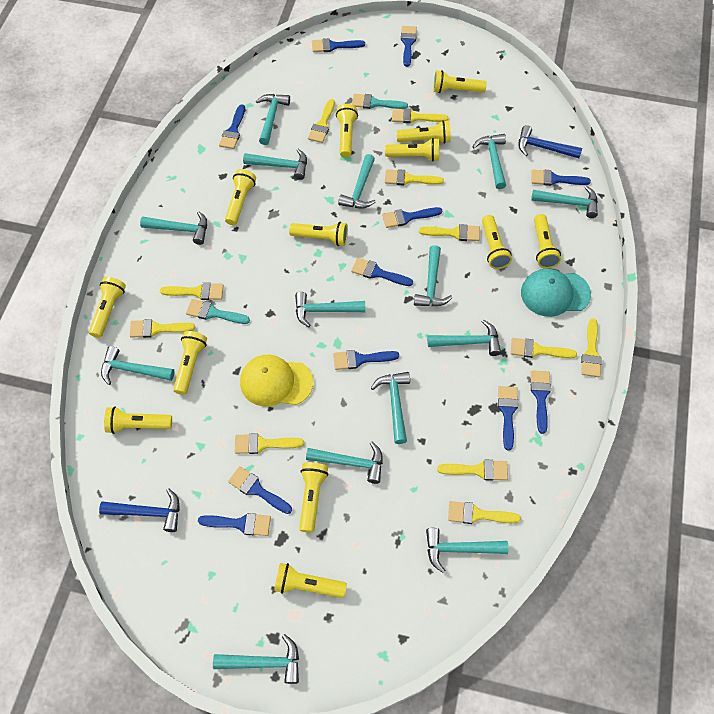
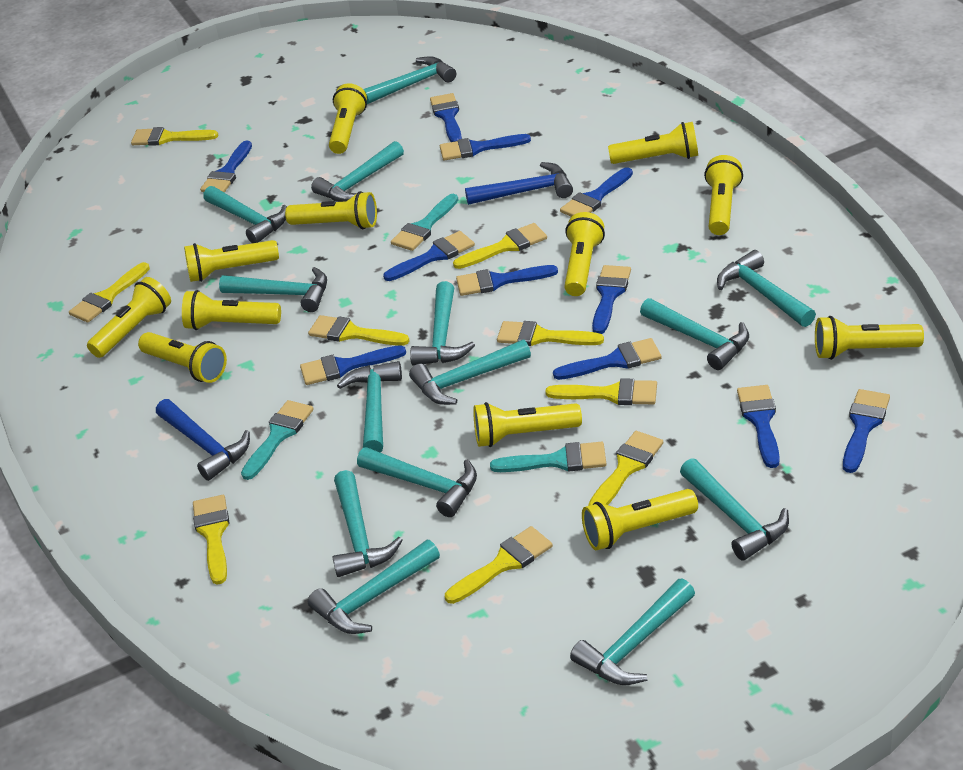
turquoise brush: [186,299,250,324] [352,94,408,109] = 2 -> [241,400,314,480] [391,194,458,251] [490,442,606,472] = 3
turquoise cap: [521,269,591,317] = 1 -> none = 0
yellow brush: [130,319,195,338] [160,282,224,300] [235,433,304,454] [308,99,335,143] [385,169,444,186] [392,108,448,123] [419,224,480,241] [437,460,508,481] [448,501,521,524] [511,338,577,358] [581,318,602,377] = 11 -> [69,262,150,323] [131,127,218,146] [193,495,229,585] [308,315,410,346] [445,526,553,604] [453,223,547,269] [497,321,604,346] [545,378,657,405] [588,431,663,506] = 9
yellow cap: [240,355,313,407] = 1 -> none = 0
yellow flashlight: [89,277,126,338] [104,406,172,434] [173,331,207,395] [225,169,256,225] [274,563,347,598] [289,222,348,246] [299,462,328,533] [336,104,358,158] [385,138,439,161] [396,120,451,144] [433,70,487,93] [482,215,512,269] [534,214,561,268] = 13 -> [87,277,171,358] [138,332,227,383] [182,290,281,330] [184,240,279,282] [285,191,377,229] [329,83,367,154] [473,402,582,447] [564,212,605,296] [582,489,698,550] [608,122,698,164] [704,155,743,235] [815,316,924,360] = 12

